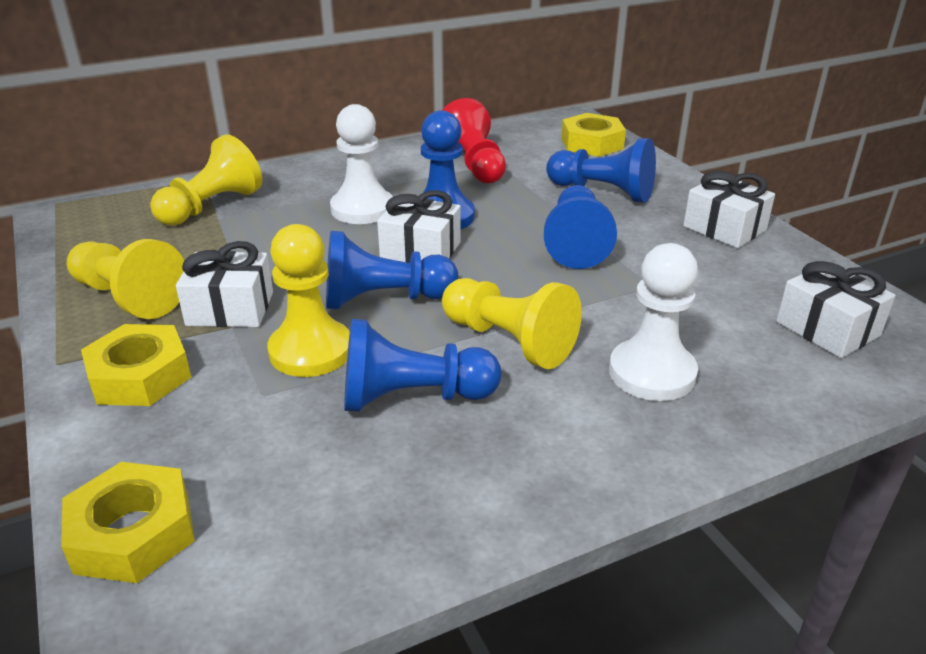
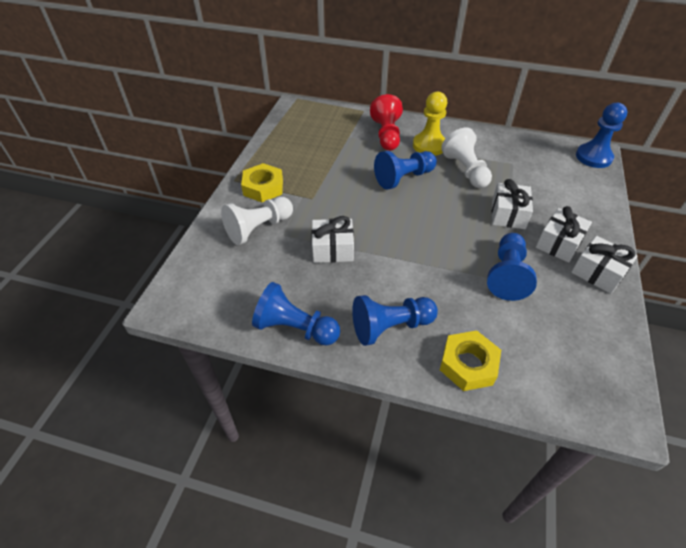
yellow nut: [61,462,195,583] [81,324,191,406] [561,113,626,157] = 3 -> [241,163,283,202] [440,330,501,391] = 2
yellow pawn: [67,239,184,319] [150,134,262,226] [267,224,350,377] [442,278,582,369] = 4 -> [413,91,447,156] = 1

